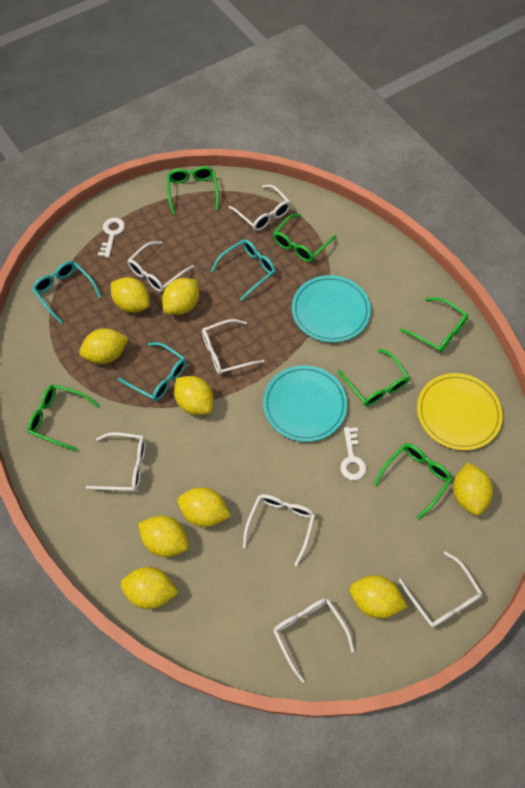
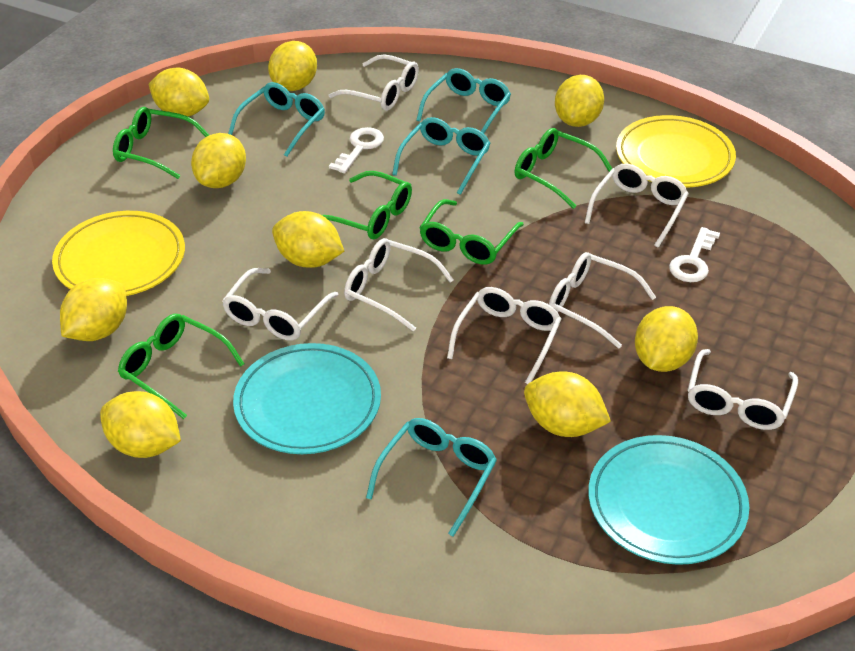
green glasses: [28,384,99,451] [167,166,219,215] [273,214,336,262] [338,349,410,406] [374,443,452,519] [400,297,469,353] = 6 -> [113,107,209,179] [118,314,244,419] [322,171,412,239] [419,199,524,265] [515,128,612,209] = 5
turquoise glasses: [32,261,102,324] [118,342,186,401] [211,239,276,301] = 3 -> [228,82,325,157] [366,418,497,537] [392,117,490,195] [416,68,511,133] = 4
yellow plate: [417,373,503,451] = 1 -> [52,211,185,296] [616,115,736,187] = 2

